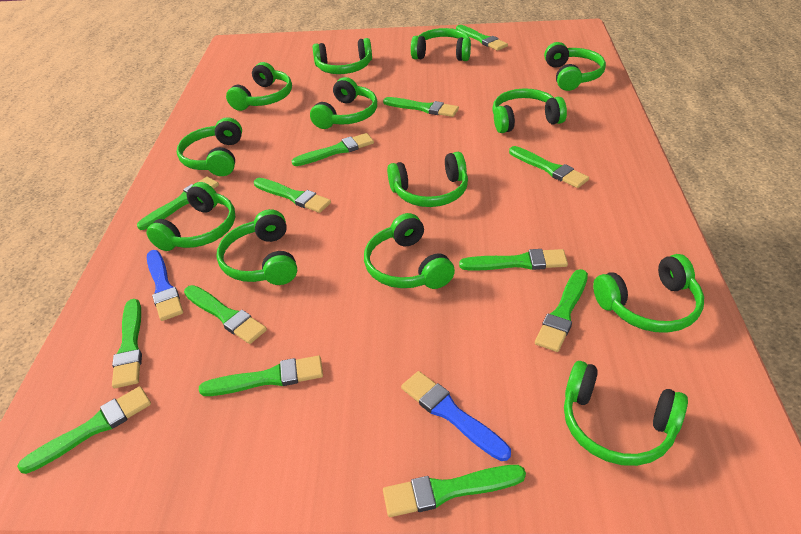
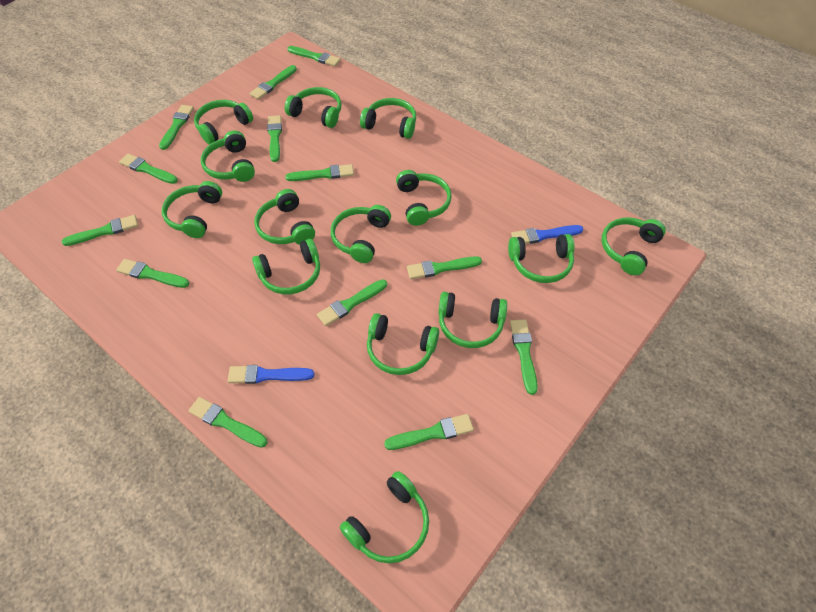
green headphones: [147,182,235,251] [177,117,242,176] [217,209,297,285] [226,62,292,111] [310,77,377,129] [313,38,372,74] [364,213,455,289] [387,152,468,207] [411,28,471,61] [492,88,567,133] [544,42,606,91] [564,361,688,466] [593,254,704,333] = 13 -> [162,181,222,238] [194,100,253,144] [201,130,255,182] [252,239,320,294] [254,189,315,244] [285,87,342,128] [331,205,391,263] [340,471,429,563] [360,98,416,139] [367,313,439,375] [396,170,452,226] [438,292,507,348] [508,234,574,283] [602,217,666,275] = 14

